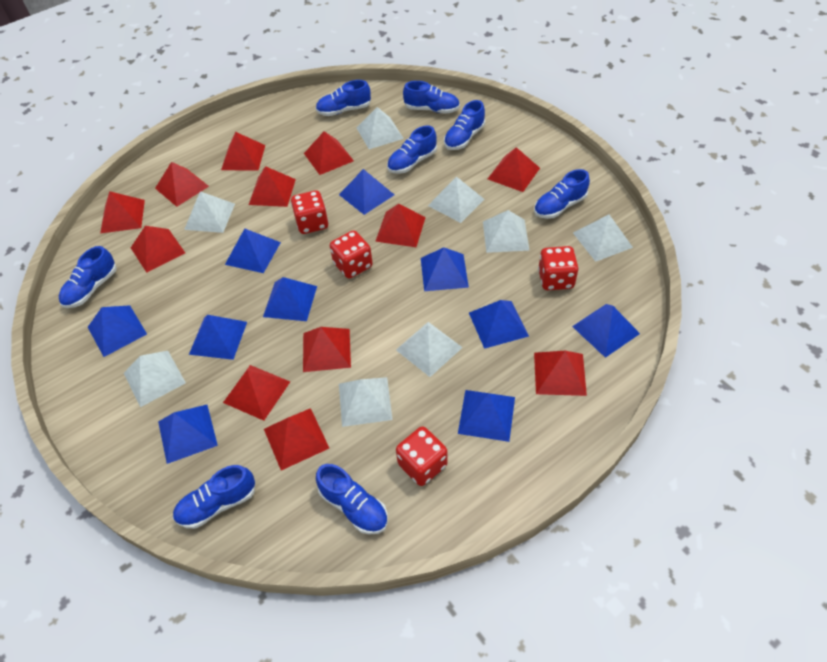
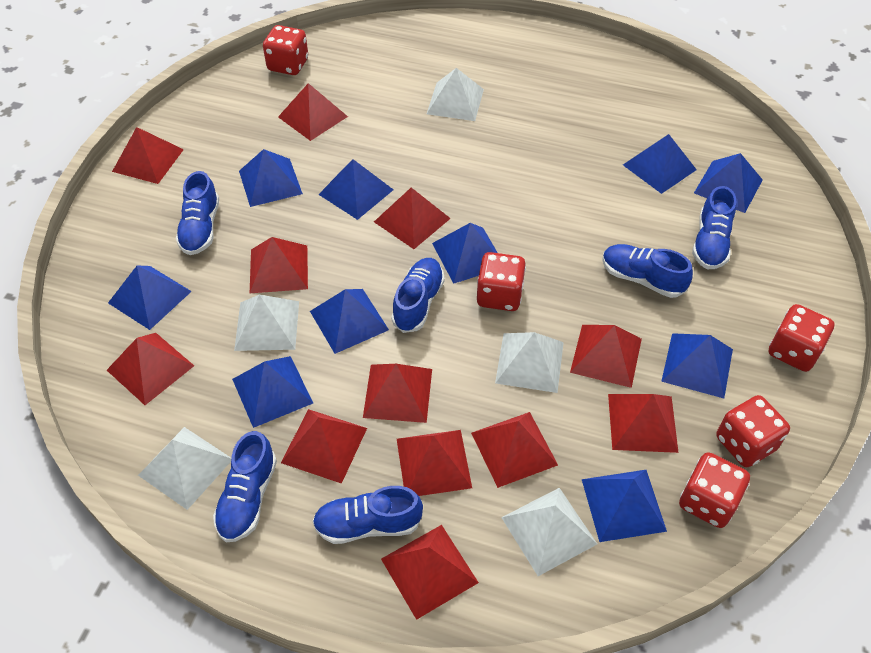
blue shoe: [59,246,117,308] [173,465,255,529] [316,80,371,116] [316,464,388,535] [387,126,437,174] [403,81,460,114] [444,100,485,150] [534,169,590,219] = 8 -> [176,171,219,255] [213,431,277,542] [312,486,423,544] [391,258,445,333] [602,244,693,298] [692,186,736,269] = 6
red dice: [291,190,329,234] [330,230,373,279] [396,426,448,486] [538,246,578,290] = 4 -> [263,25,308,75] [477,252,526,311] [679,452,750,528] [716,395,790,467] [769,304,835,372] = 5
white pyramid: [124,351,186,407] [184,191,235,233] [339,377,393,427] [356,107,404,149] [396,322,463,377] [428,176,484,223] [483,210,530,253] [573,214,633,262] = 8 -> [138,427,231,510] [234,295,299,351] [427,68,484,121] [495,332,564,393] [501,488,597,576] = 5

